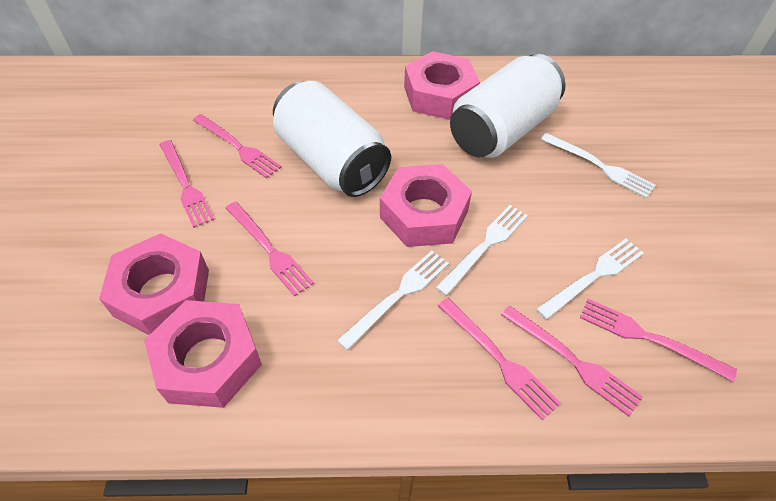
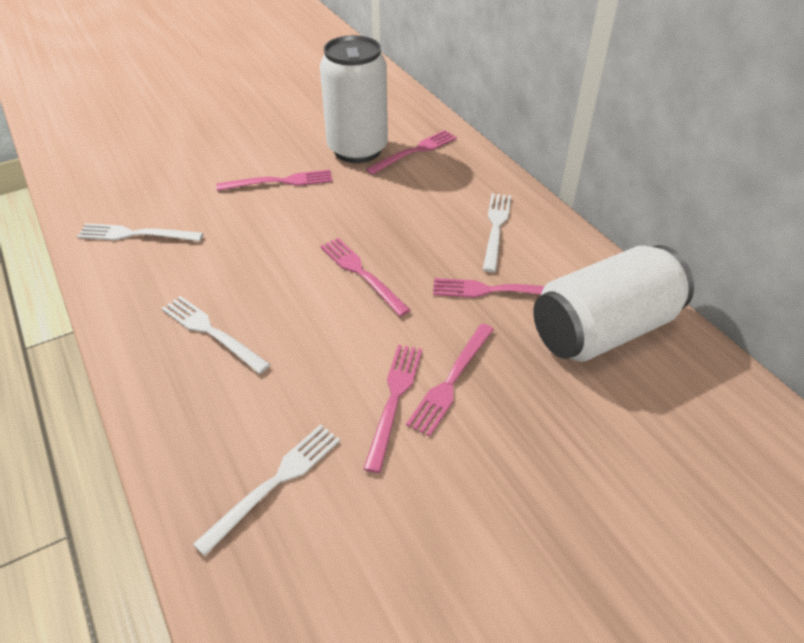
pink nut: [99,233,209,335] [144,300,262,408] [380,164,472,247] [404,51,480,120] = 4 -> none = 0

